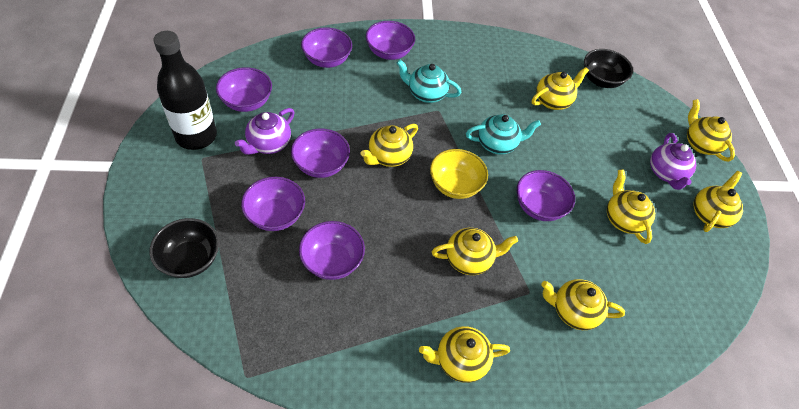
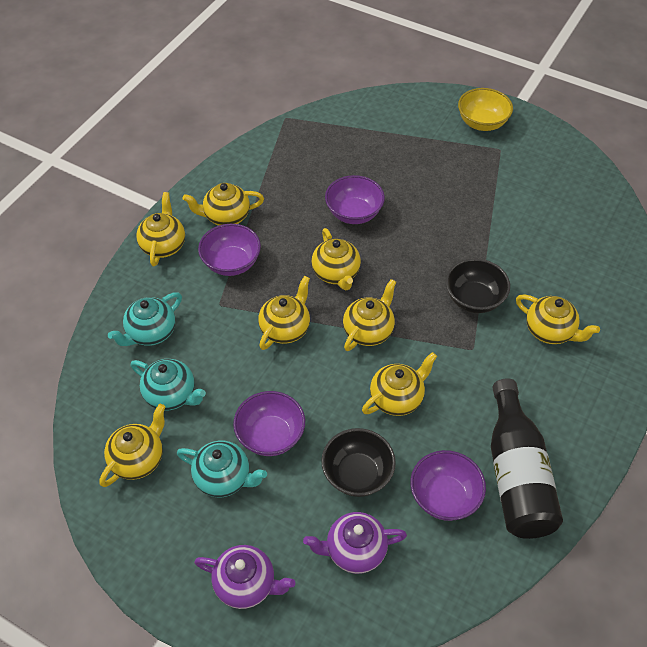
purple bowl: [216,67,272,112] [241,177,305,231] [291,129,350,178] [299,221,365,280] [301,27,352,68] [366,21,415,60] [517,170,575,221] = 7 -> [198,224,261,276] [233,391,305,456] [325,175,385,224] [410,450,486,521] = 4
turquoise teapot: [397,60,461,103] [466,114,541,155] = 2 -> [108,292,182,346] [131,359,206,411] [177,441,267,497] = 3

